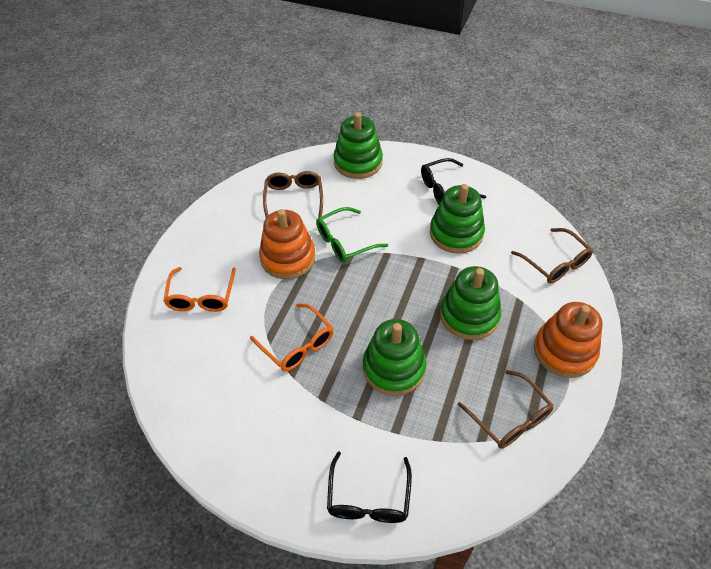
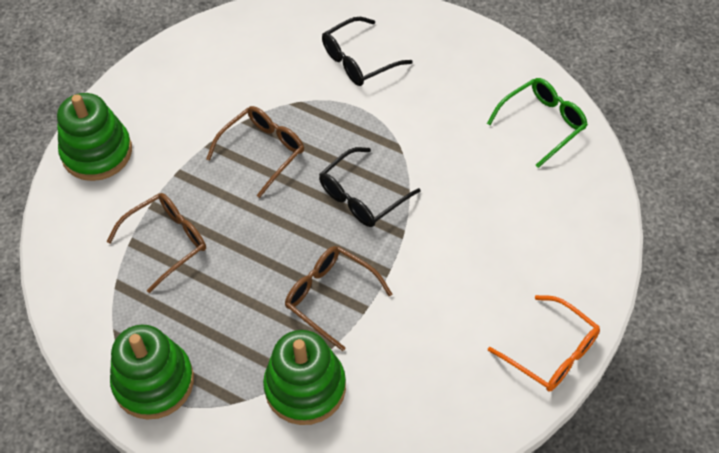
green stacking toy: [333,112,383,179] [363,319,426,396] [430,184,485,254] [440,266,501,340] = 4 -> [57,93,132,181] [110,325,194,419] [263,330,346,425] = 3
orange glasses: [163,267,236,312] [250,303,334,371] = 2 -> [488,295,600,391] = 1
orange stacking toy: [259,209,315,279] [534,302,603,378] = 2 -> none = 0

